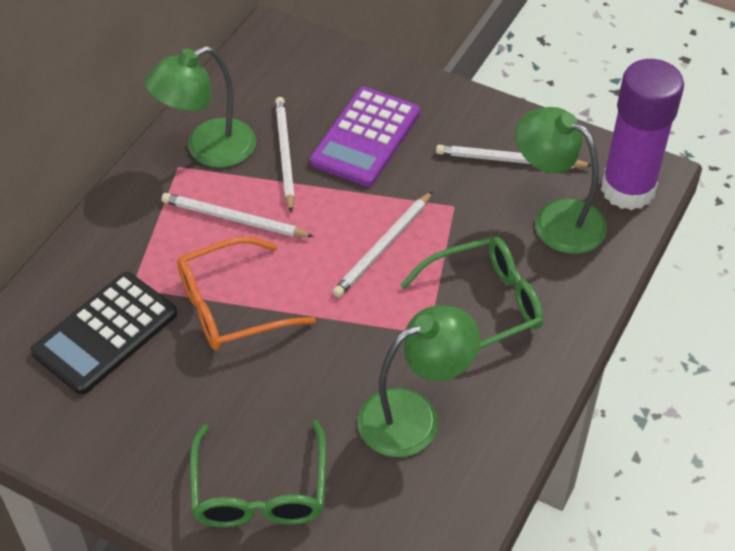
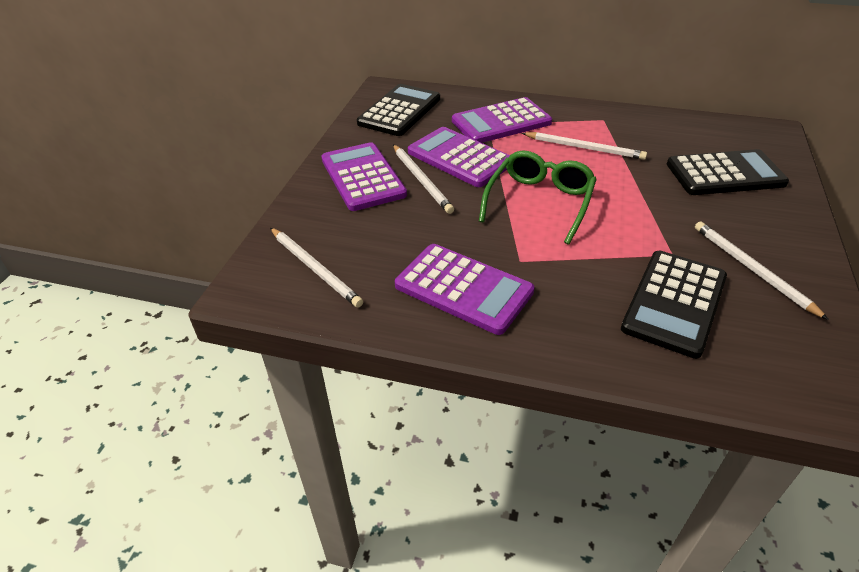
black calculator: [31,272,177,395] = 1 -> [357,84,440,136] [621,251,727,359] [667,149,789,195] = 3
green glasses: [190,420,326,527] [400,236,544,350] = 2 -> [479,150,597,245] = 1
green lamp: [145,46,256,168] [357,305,480,457] [516,107,607,254] = 3 -> none = 0
orange glasses: [177,237,316,351] = 1 -> none = 0
purple calculator: [310,87,420,187] = 1 -> [322,142,407,211] [395,244,535,335] [408,127,510,187] [452,97,552,143] = 4
purple glue stick: [601,59,684,210] = 1 -> none = 0

